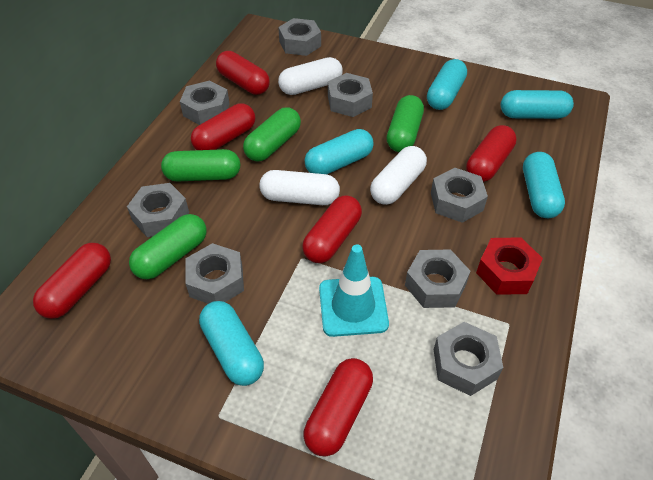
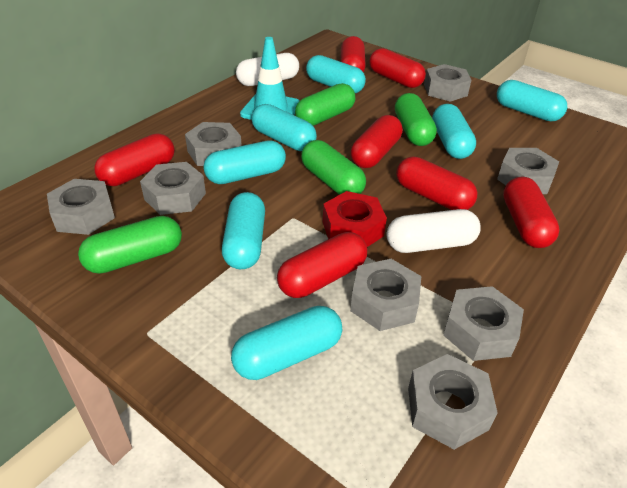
red capsule: [33,243,111,319] [191,103,255,150] [216,51,270,95] [302,195,362,263] [304,358,373,457] [466,125,517,182] = 6 -> [94,133,175,186] [277,232,367,298] [341,36,366,72] [351,115,403,168] [369,48,426,88] [396,157,477,210] [503,176,560,248] = 7
turquoise capsule: [199,301,264,386] [305,129,374,174] [427,59,467,110] [501,90,574,119] [523,152,565,218] = 5 -> [203,140,286,184] [222,192,265,269] [231,306,342,380] [252,104,317,151] [306,55,366,93] [432,104,476,159] [497,80,567,122] = 7
white capsule: [259,170,340,205] [278,57,343,95] [370,146,427,205] = 3 -> [236,53,299,86] [387,209,481,253] = 2

